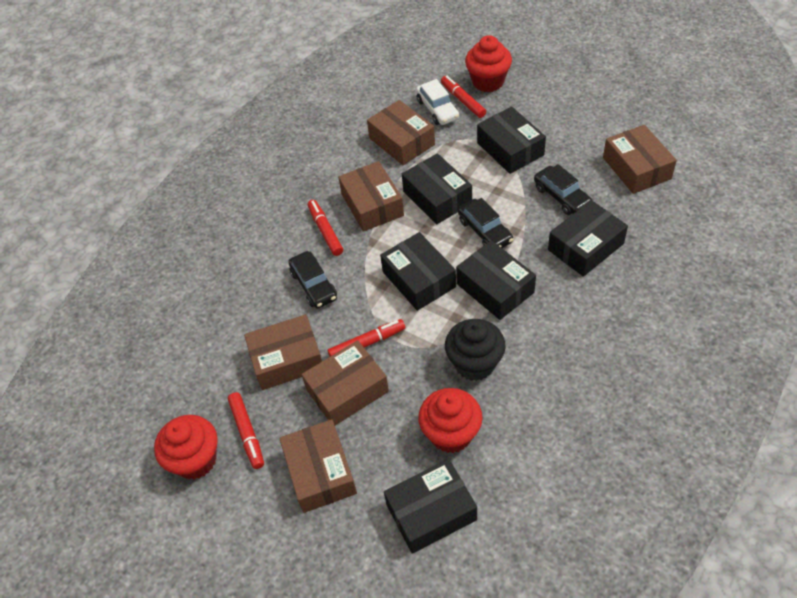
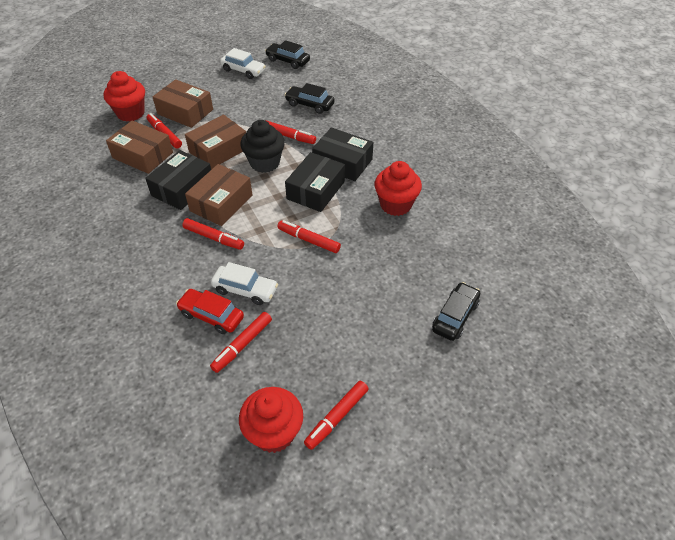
black box: [380,232,456,311] [384,459,477,554] [402,153,472,224] [456,240,536,320] [477,106,546,174] [548,200,628,277] = 6 -> [145,150,211,210] [285,152,345,212] [312,127,373,181] = 3
brown box: [244,314,322,390] [279,419,357,513] [302,340,389,425] [338,161,404,232] [367,100,435,165] [603,125,677,194] = 6 -> [106,120,173,174] [153,79,213,128] [185,115,246,169] [185,164,252,226] = 4
red car: none = 0 -> [176,289,244,334] = 1
red marker: [228,392,264,469] [308,200,343,256] [328,319,405,356] [441,76,486,118] = 4 -> [147,113,182,149] [182,218,244,250] [210,312,272,373] [265,120,316,144] [277,220,341,253] [304,381,369,450] = 6
white car: [416,79,459,125] = 1 -> [211,262,278,305] [220,48,266,79] = 2

